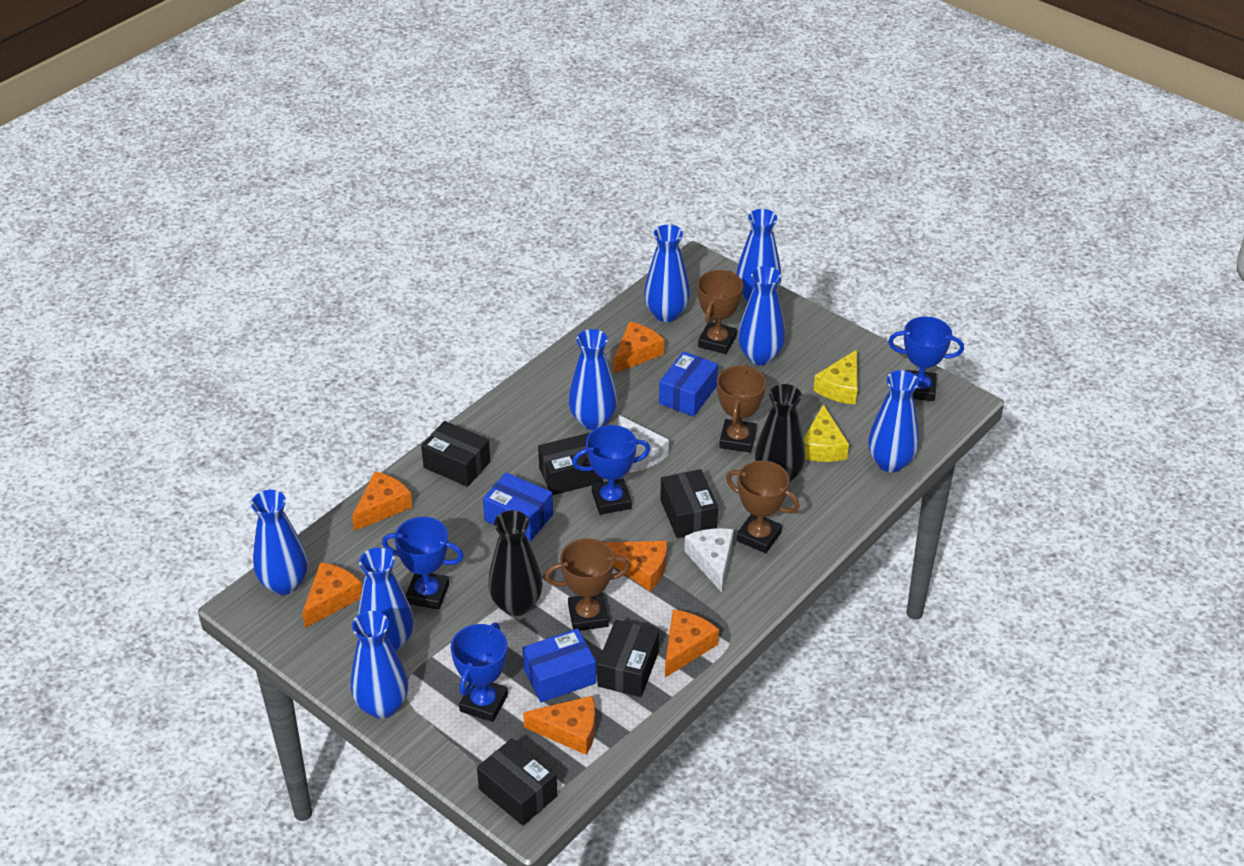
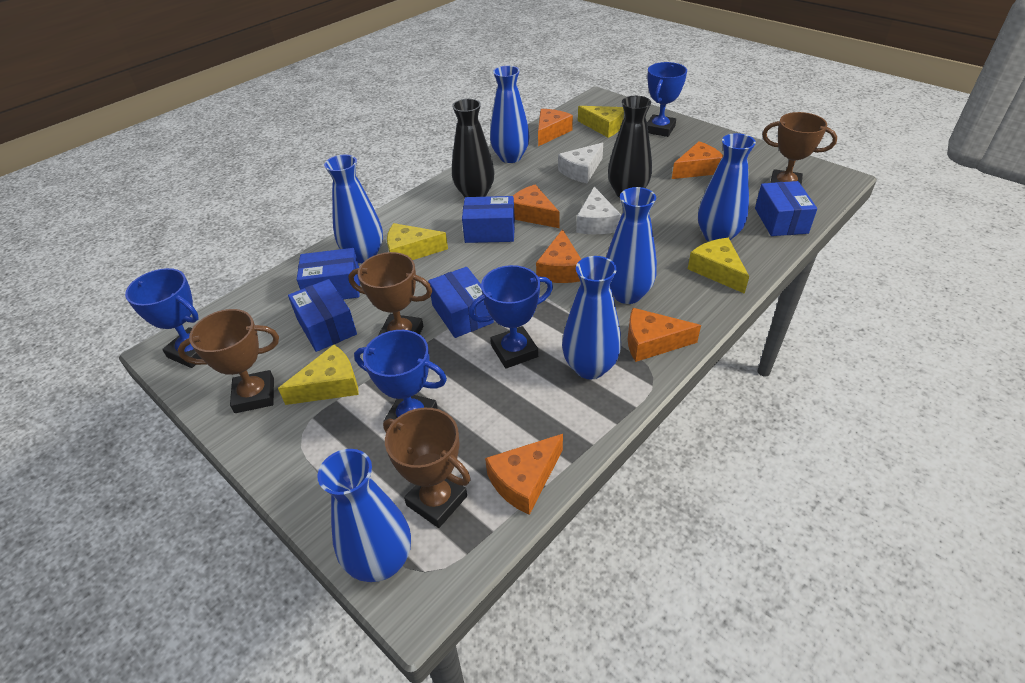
black box: [421,421,490,487] [477,738,557,826] [538,433,603,495] [597,620,659,697] [660,469,718,538] = 5 -> none = 0
blue box: [483,472,553,541] [523,629,596,702] [659,351,718,417] = 3 -> [288,279,357,352] [297,248,360,299] [428,267,494,338] [462,196,515,243] [755,181,817,236] = 5
blue vase: [251,490,308,595] [351,611,408,718] [358,547,414,652] [569,329,617,430] [644,225,690,322] [736,209,781,303] [738,266,785,365] [868,370,919,472] = 8 -> [317,449,411,582] [324,155,383,263] [490,66,529,163] [562,256,621,379] [606,187,657,304] [698,133,756,242] = 6
yellow cheese: [804,404,849,462] [813,350,858,405] = 2 -> [278,345,359,405] [387,223,448,260] [578,106,624,138] [688,238,749,294] = 4

